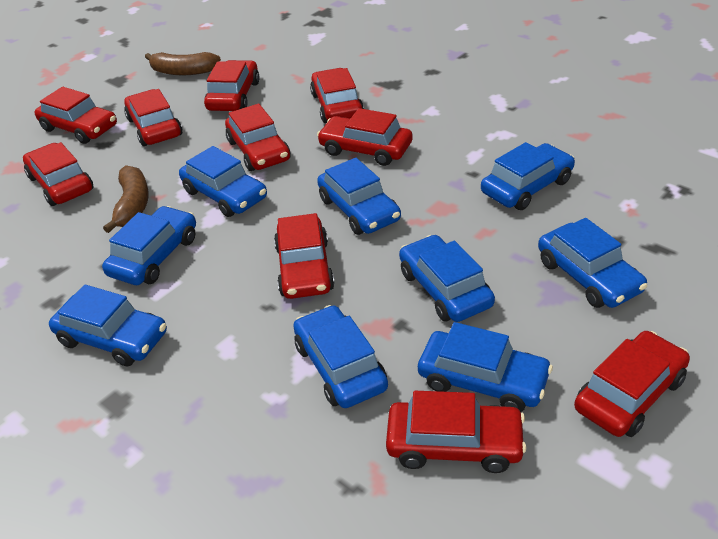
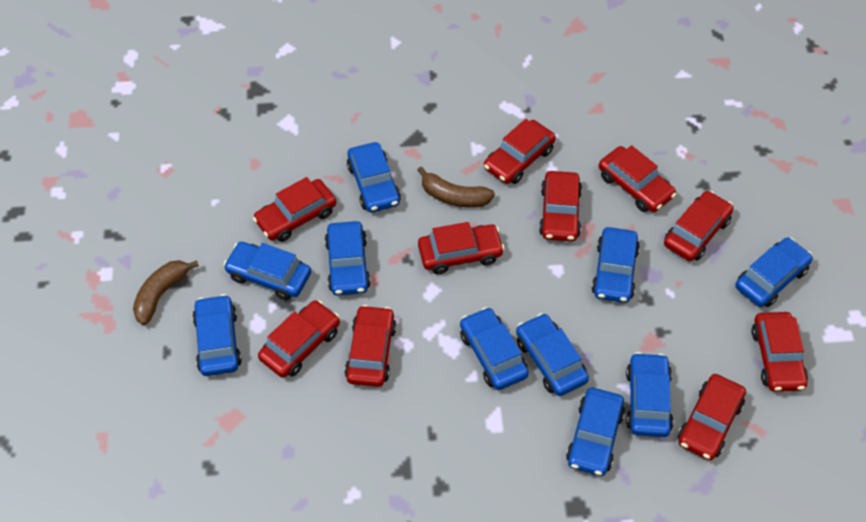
blue car: [49,284,167,367] [102,206,196,285] [179,146,267,217] [293,305,388,408] [317,158,401,235] [399,235,495,322] [418,322,553,412] [481,142,575,210] [538,218,647,308] = 9 -> [192,294,242,376] [224,242,311,300] [325,221,371,295] [347,142,401,212] [460,307,529,390] [516,313,589,396] [566,388,625,476] [591,227,640,303] [626,352,673,437] [735,237,813,307] = 10

